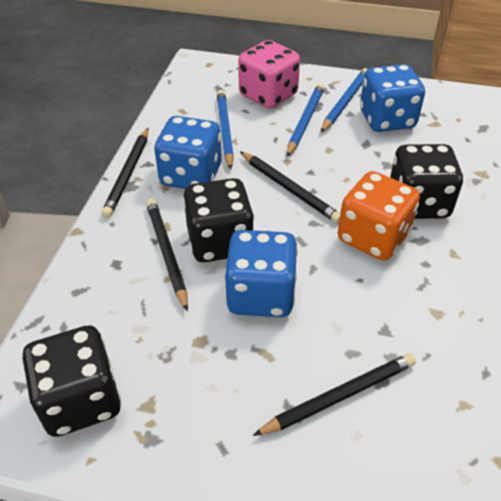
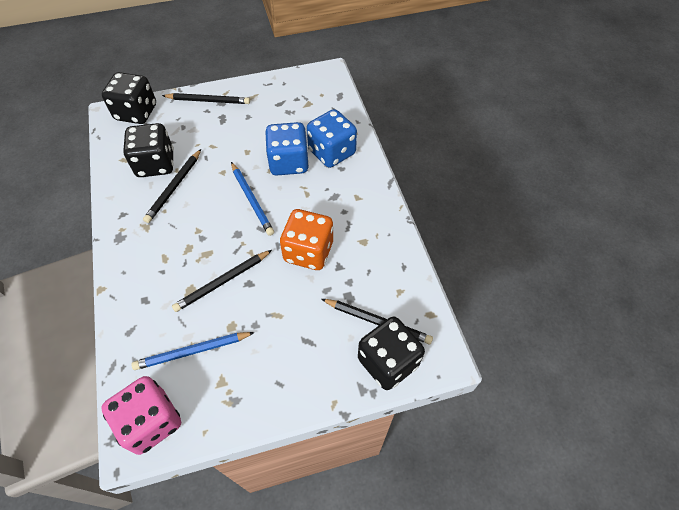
blue dice: [154,116,222,189] [224,230,298,317] [360,64,425,132] = 3 -> [266,122,309,175] [307,109,357,168] = 2
blue pencil: [217,90,234,169] [287,83,325,157] [320,68,368,133] = 3 -> [132,332,255,370] [231,162,274,236] = 2

